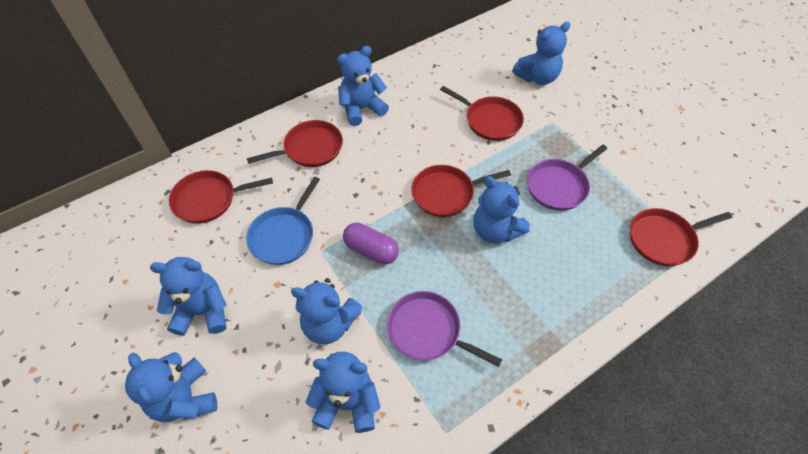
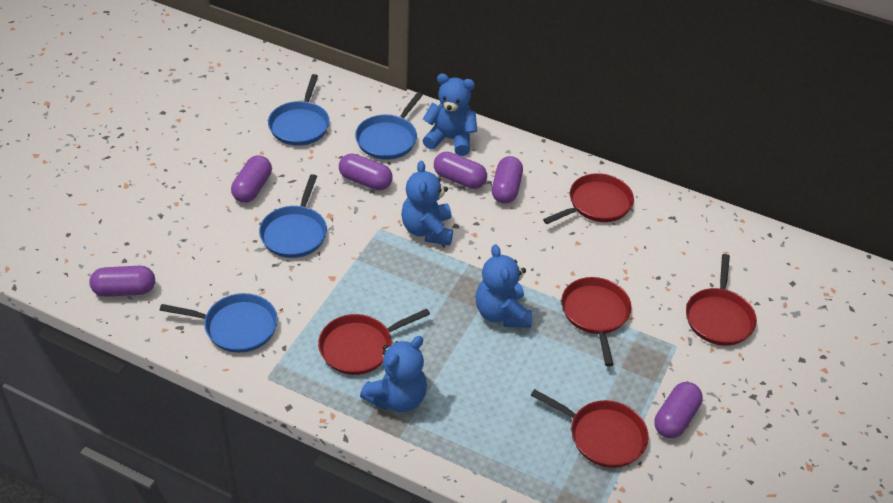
blue pan: [246,177,320,265] = 1 -> [160,293,278,353] [259,174,327,258] [268,74,330,146] [355,92,423,160] = 4
blue teddy bear: [125,352,217,422] [150,257,227,336] [291,278,362,344] [306,351,380,433] [337,46,389,126] [473,176,530,243] [512,22,571,85] = 7 -> [360,336,427,412] [401,161,453,246] [422,74,477,156] [475,244,532,328] = 4
purple capsule: [343,223,399,264] = 1 -> [90,266,155,297] [231,155,272,203] [339,153,393,190] [434,152,487,189] [492,156,523,204] [655,382,703,438] = 6
purple pan: [387,291,502,367] [527,145,607,211] = 2 -> none = 0

